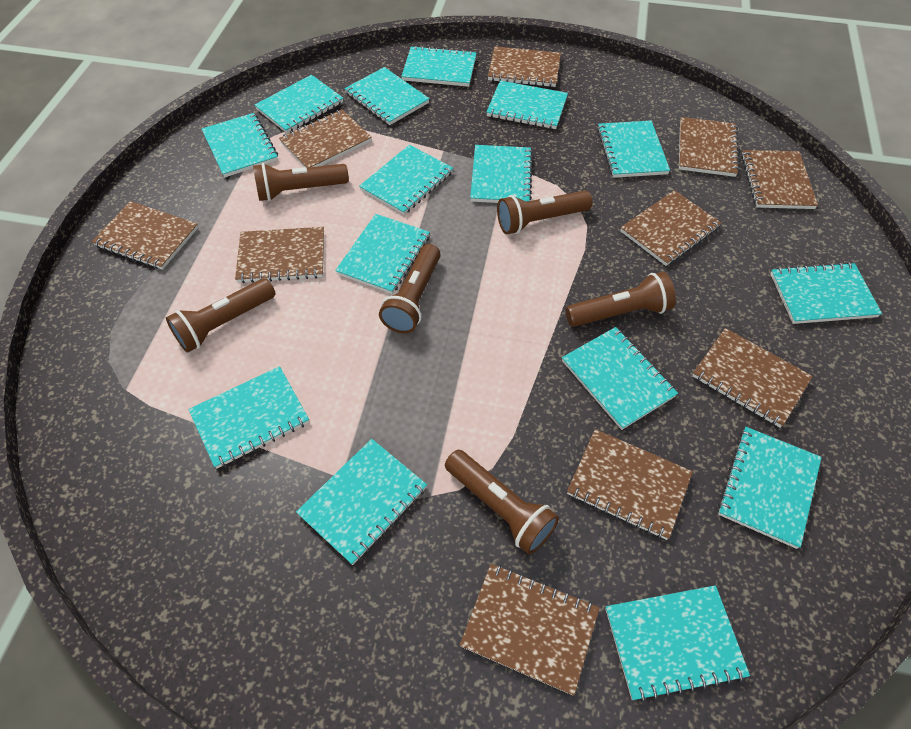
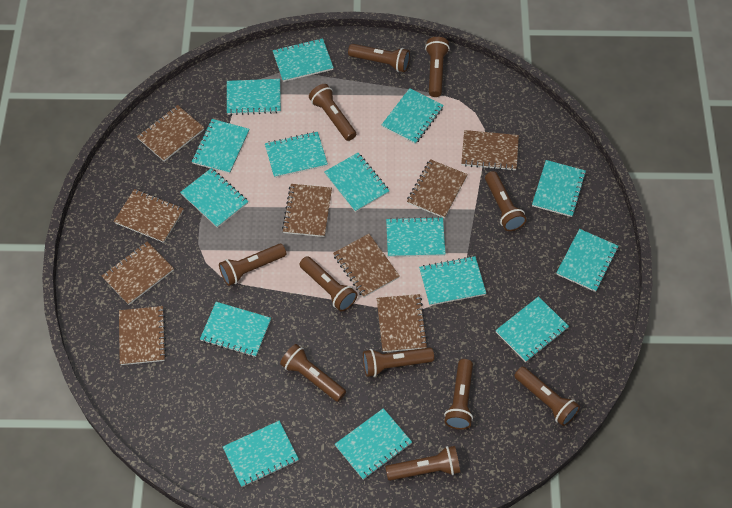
brown flashlight: [166,278,275,353] [253,163,349,201] [379,244,441,334] [445,450,559,554] [497,191,593,234] [566,272,676,327] = 6 -> [219,244,286,286] [280,344,346,402] [299,256,357,312] [309,84,356,141] [348,44,410,72] [363,347,434,377] [386,446,460,481] [425,37,450,97] [444,359,473,430] [485,171,527,231] [514,367,580,426] = 11
brown notebook: [92,201,198,270] [235,227,324,283] [279,109,372,168] [460,564,599,695] [488,46,561,87] [567,429,693,540] [620,190,721,266] [679,117,740,177] [692,328,813,428] [741,150,818,209] = 10 -> [102,242,174,305] [114,189,184,243] [119,306,167,365] [137,105,204,162] [282,184,332,237] [333,234,400,298] [377,294,428,352] [407,159,468,218] [461,130,519,171] = 9

